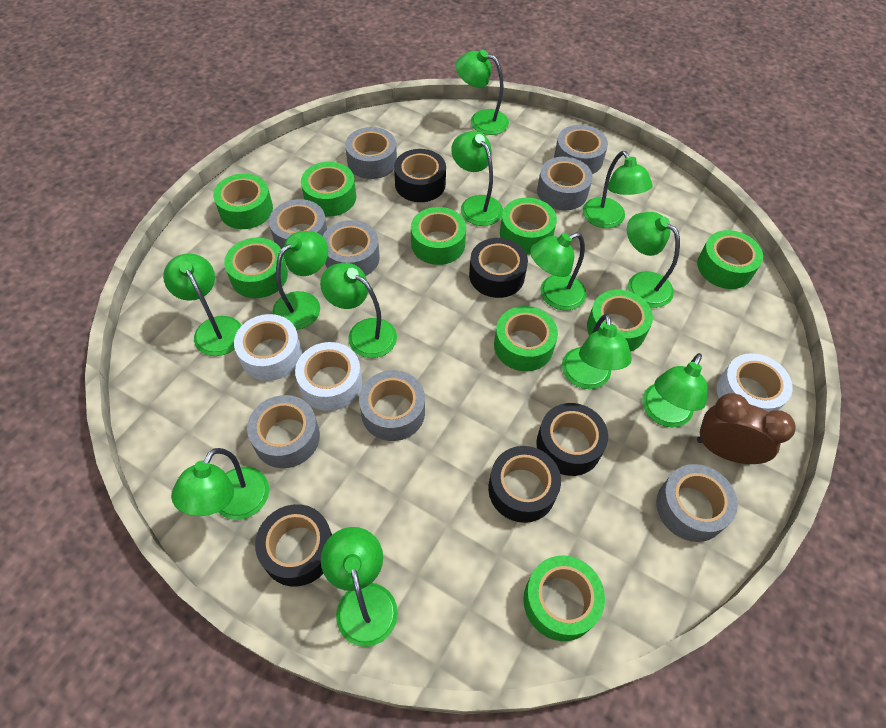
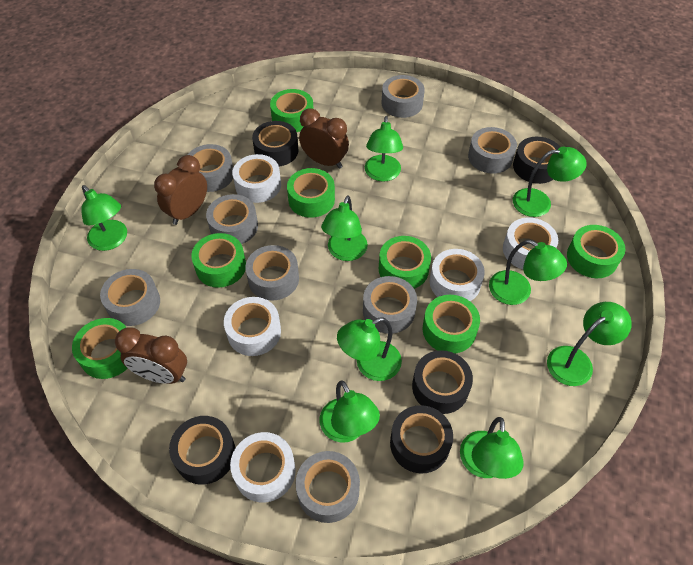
brown clock: [697,393,795,464] = 1 -> [115,327,187,384] [154,155,207,225] [299,108,349,169] = 3
green lamp: [163,253,242,356] [171,448,269,520] [273,231,328,330] [320,263,397,358] [321,527,398,647] [451,131,503,226] [456,50,509,135] [530,232,587,311] [562,314,632,389] [583,151,653,228] [627,212,680,308] [642,353,708,427] = 12 -> [81,185,127,251] [319,380,380,443] [321,196,368,261] [337,317,402,381] [365,116,403,182] [460,417,524,479] [489,240,567,305] [513,147,587,217] [547,302,632,386] = 9
green tape: [213,173,273,229] [224,238,288,298] [301,162,356,216] [411,207,466,265] [494,306,558,371] [500,197,557,254] [523,555,605,641] [587,290,653,352] [697,230,763,289] = 9 -> [72,318,128,379] [191,233,246,288] [270,89,313,132] [287,168,335,218] [379,236,431,289] [423,295,480,353] [567,225,625,278] = 7
white tape: [234,314,302,381] [295,342,362,411] [717,353,793,412] = 3 -> [224,297,281,356] [230,432,296,503] [232,154,281,203] [430,249,485,301] [503,217,558,269] = 5

